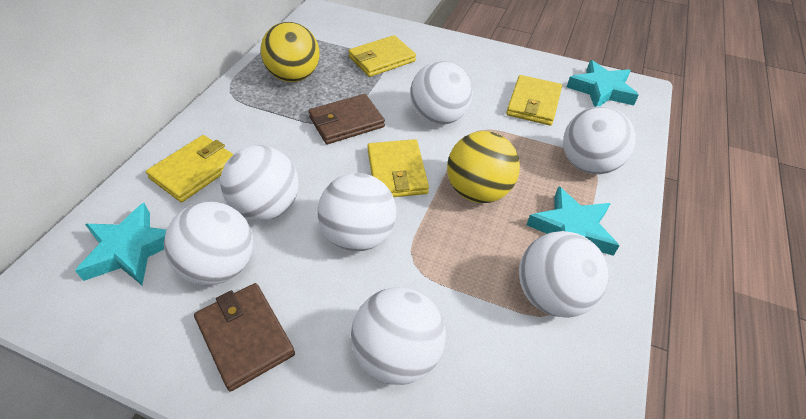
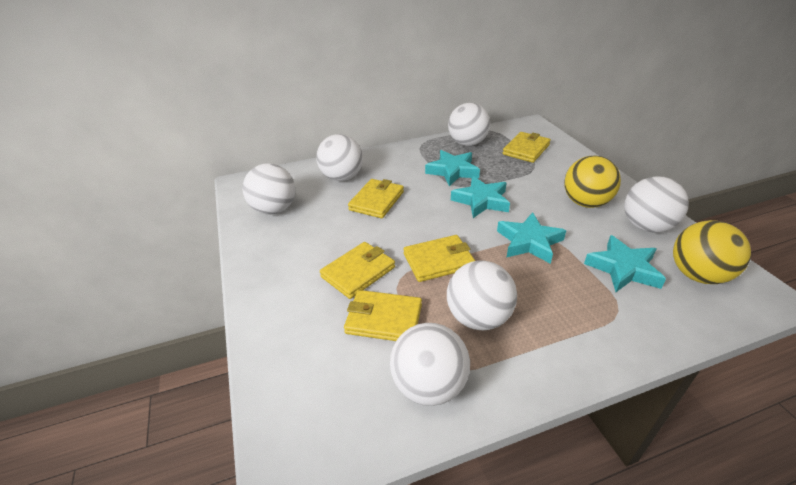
brown wallet: [194,283,295,392] [309,94,385,144] = 2 -> none = 0
turquoise star: [75,203,166,285] [527,186,620,256] [567,60,639,107] = 3 -> [425,150,480,186] [451,176,510,218] [497,212,566,264] [584,235,666,292] = 4
white ball: [164,201,253,285] [220,145,299,221] [318,173,396,252] [351,287,446,385] [410,61,473,125] [519,231,609,318] [563,106,636,174] = 7 -> [243,163,295,215] [316,134,363,181] [390,323,470,406] [447,260,517,330] [448,103,490,146] [624,176,689,233] = 6
yellow wallet: [146,135,233,202] [349,35,416,77] [367,139,429,197] [506,75,562,125] = 4 -> [320,242,395,299] [344,290,422,341] [348,179,404,218] [403,235,475,282] [503,132,551,163] = 5

